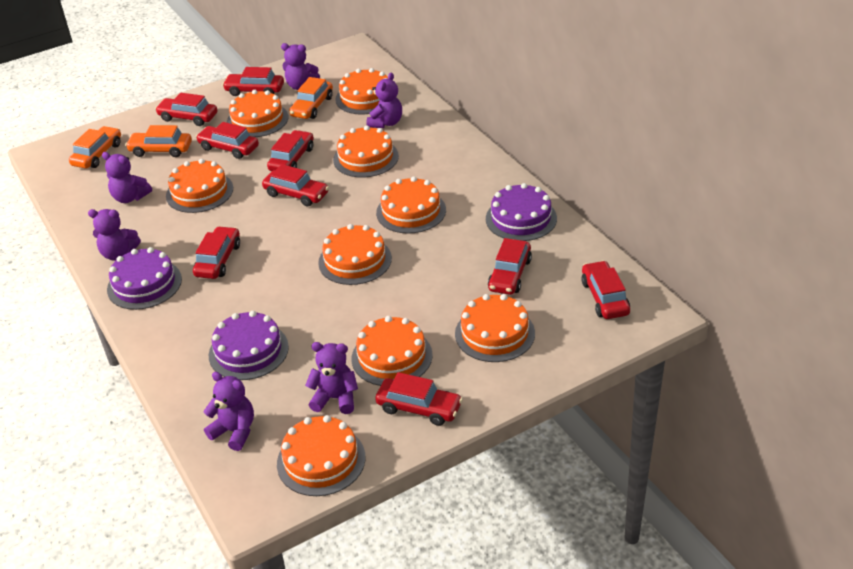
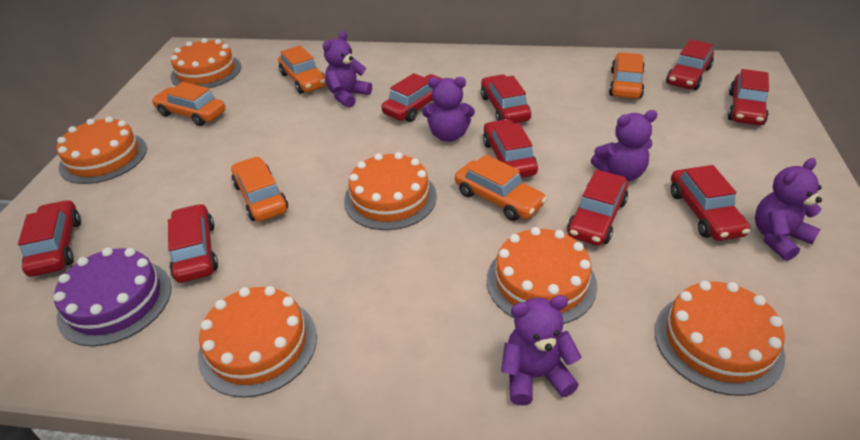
orange cake: [166,159,233,213] [227,90,288,137] [277,415,366,496] [318,224,392,285] [333,126,399,178] [335,68,388,115] [352,316,433,386] [376,176,446,234] [455,294,535,362] = 9 -> [57,116,147,184] [171,38,241,88] [198,286,317,398] [344,152,437,230] [487,227,597,324] [655,281,785,396] = 6
orange car: [69,126,121,169] [125,125,192,157] [289,77,333,119] = 3 -> [152,82,226,126] [231,157,288,222] [278,45,326,94] [455,155,547,221] [609,52,645,99] = 5
purple cake: [107,247,182,310] [209,311,289,380] [486,183,557,241] = 3 -> [54,248,171,346] = 1
purple teddy bear: [88,209,141,261] [102,152,152,203] [204,372,254,451] [281,43,320,90] [305,342,358,414] [367,73,402,128] = 6 -> [323,31,372,108] [422,77,475,142] [501,295,581,405] [591,110,658,182] [755,158,822,261] = 5

